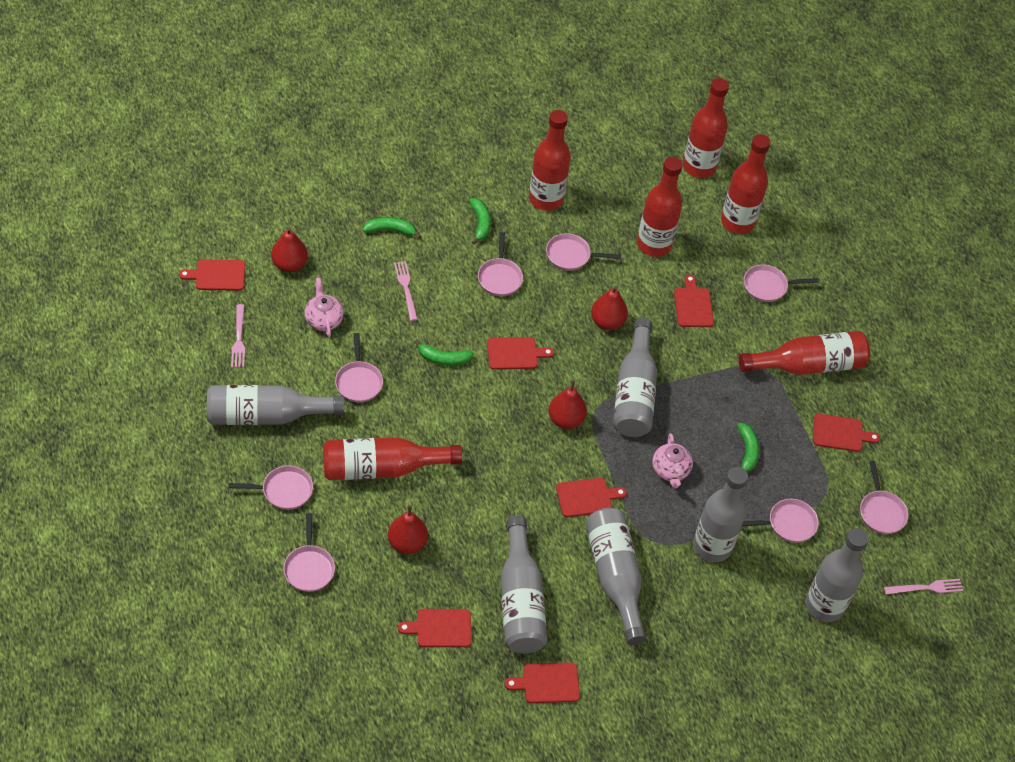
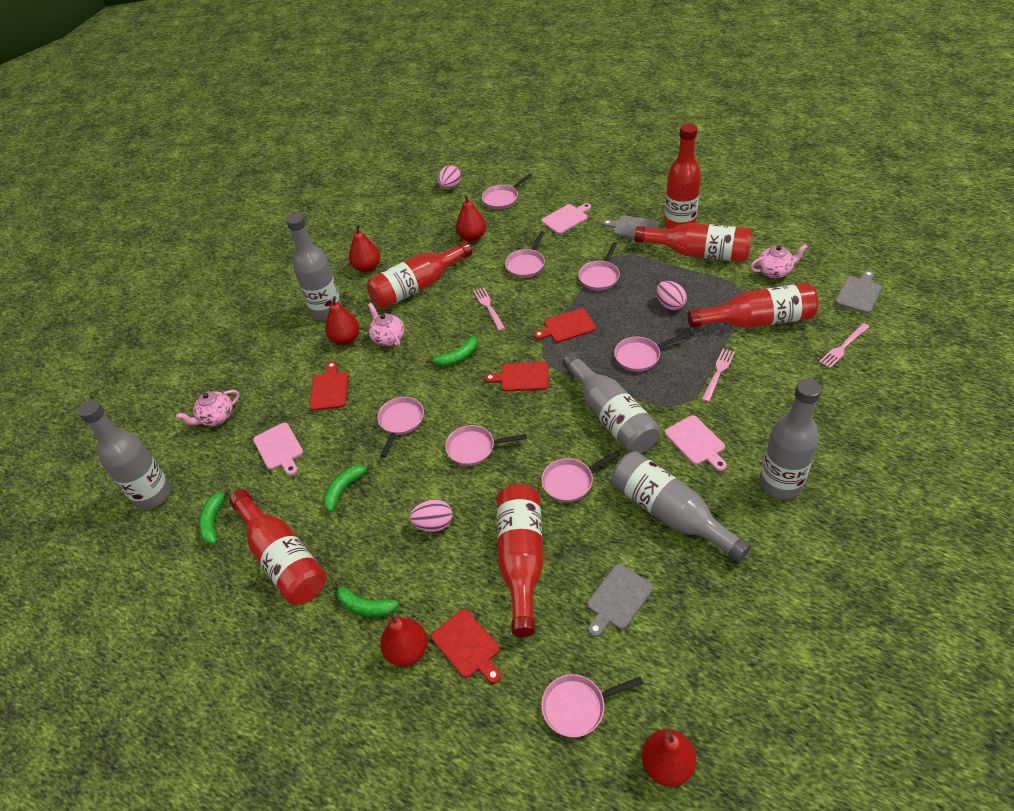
grey bottle: [207,385,344,425] [500,516,547,653] [585,508,647,645] [613,318,657,437] [693,467,748,562] [805,528,869,622] = 6 -> [77,400,171,510] [286,213,342,320] [563,352,660,454] [611,451,751,563] [759,379,822,499] = 5
grey cutting board: none = 0 -> [587,564,653,637] [603,215,659,238] [835,270,882,313] = 3
pink cutting board: none = 0 -> [253,423,303,475] [542,203,591,234] [665,415,727,471] = 3
pink egg: none = 0 -> [409,499,453,532] [438,165,461,189] [656,281,687,311] = 3
pink teapot: [305,277,344,337] [652,433,693,488] = 2 -> [176,390,240,426] [368,303,405,347] [750,244,807,278] = 3
red cutting board: [179,260,245,291] [398,609,472,647] [487,337,554,370] [505,662,580,703] [556,478,627,517] [674,275,714,327] [813,414,880,452] = 7 -> [310,361,348,410] [431,609,501,683] [485,362,549,392] [534,308,596,343] = 4
red pear: [271,227,308,272] [388,505,428,554] [549,380,587,429] [591,286,628,330] = 4 -> [325,296,360,345] [349,224,380,272] [380,611,428,666] [456,194,486,241] [642,729,696,787] = 5

